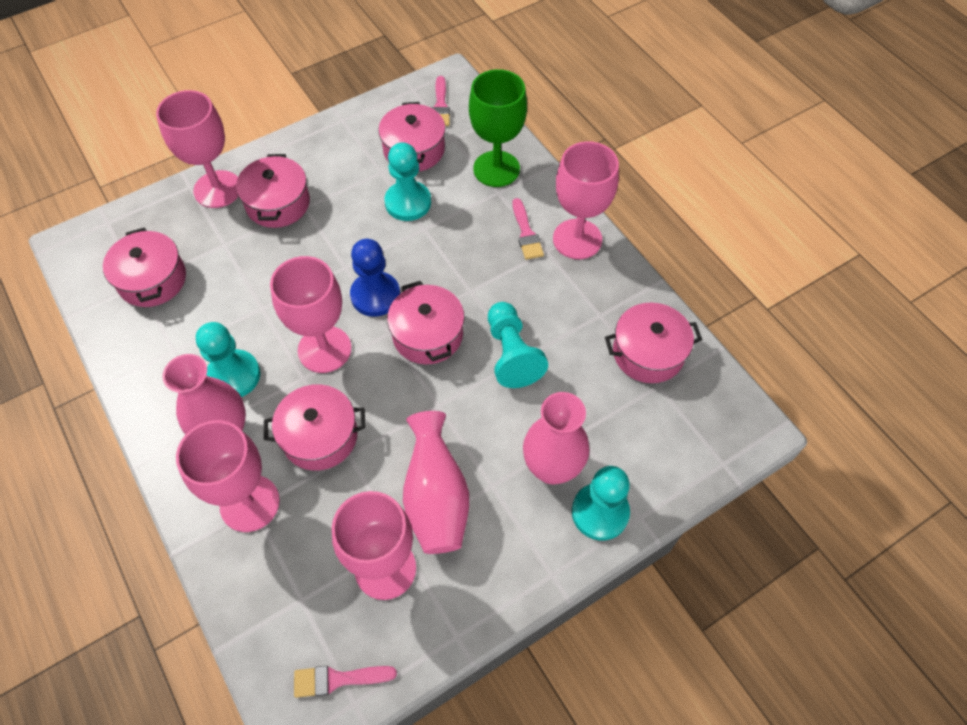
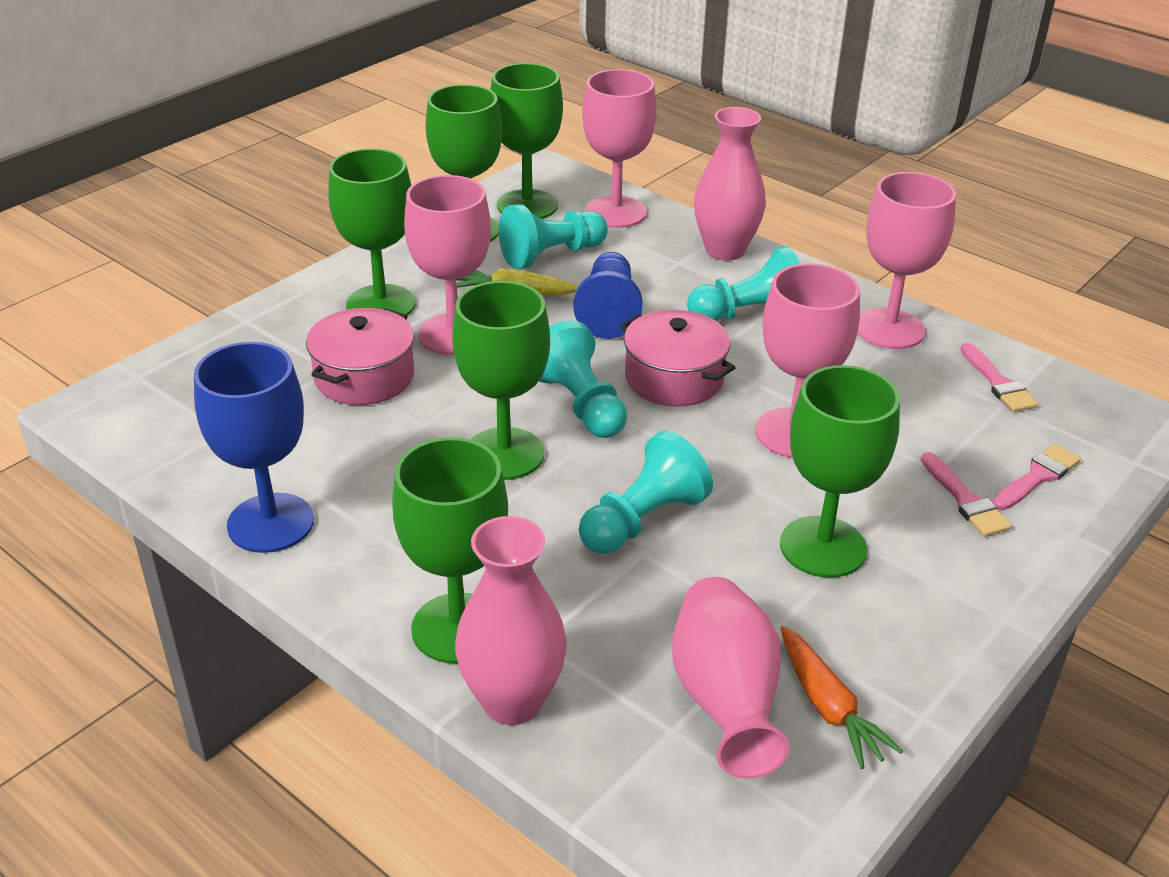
blue goblet: none = 0 -> [194,342,314,553] = 1
green goblet: [469,69,527,187] = 1 -> [328,148,416,316] [392,437,508,664] [426,84,502,242] [452,281,550,480] [491,63,563,219] [780,365,900,578] = 6
orange carrot: none = 0 -> [780,626,903,769] = 1
pink goblet: [156,90,238,208] [176,420,280,532] [270,256,351,373] [332,491,416,600] [553,141,619,259] = 5 -> [404,175,491,355] [582,69,657,228] [755,263,860,458] [857,172,956,349] = 4
pink pot: [103,228,186,307] [236,154,310,228] [264,384,366,471] [378,102,445,171] [387,281,465,364] [605,302,702,383] = 6 -> [306,308,414,405] [620,310,735,406] = 2
yellow carrot: none = 0 -> [456,268,579,295] = 1

